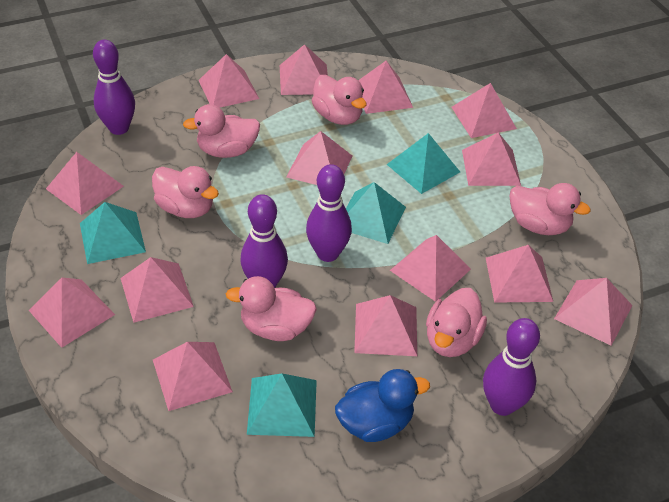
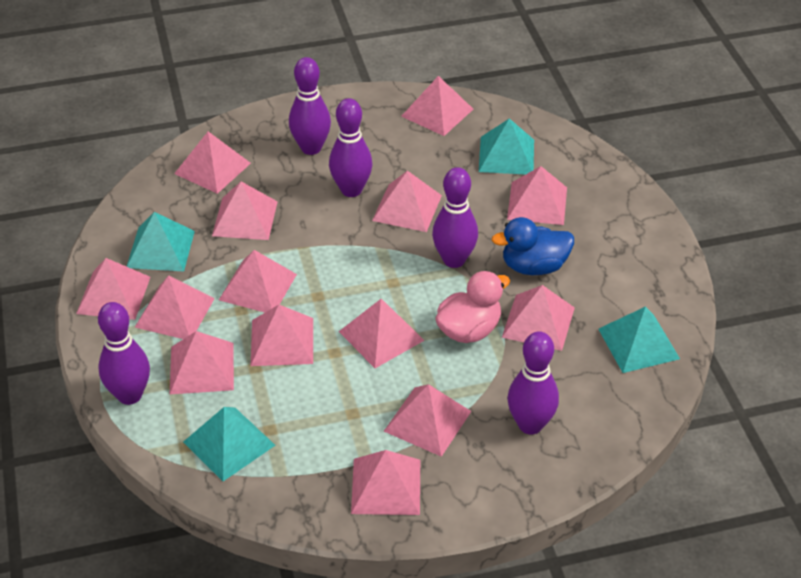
pink duck: [152,166,219,218] [183,104,260,158] [226,276,317,341] [311,75,367,125] [426,288,487,357] [510,183,591,235] = 6 -> [435,271,510,343] = 1
purple bowling pin: [93,40,135,135] [240,194,288,288] [306,164,352,262] [483,318,540,416] = 4 -> [98,302,150,405] [289,57,331,155] [329,98,373,197] [432,167,478,268] [507,331,559,435] = 5

